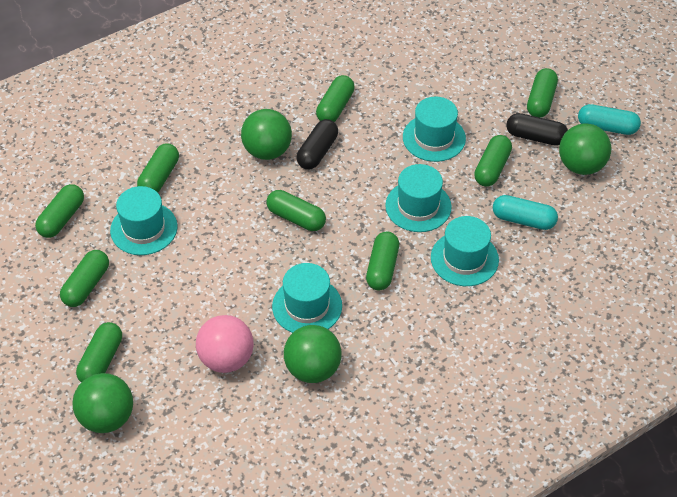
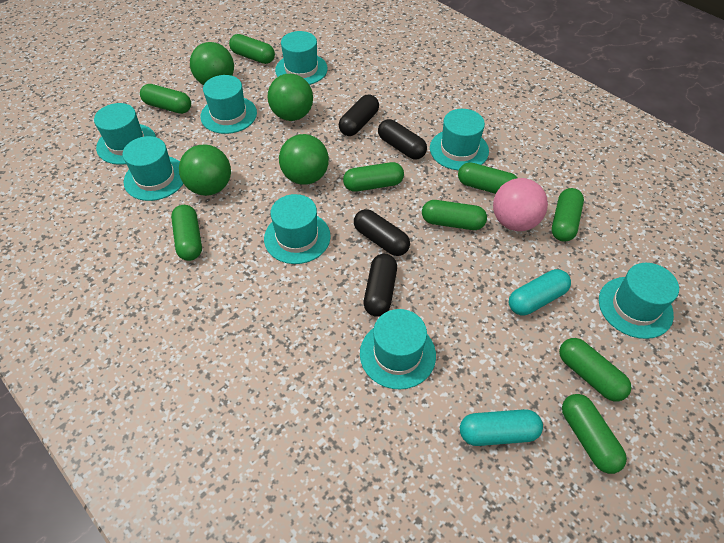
black capsule: [297,119,338,169] [506,113,568,146] = 2 -> [339,94,379,136] [354,209,410,256] [364,254,397,317] [378,119,427,160] = 4
turquoise hat: [110,186,177,255] [272,263,342,333] [385,164,452,232] [403,97,466,162] [431,216,499,286] = 5 -> [94,103,156,165] [123,136,183,201] [200,75,257,134] [264,194,331,264] [275,31,328,85] [360,309,436,390] [430,109,489,171] [599,263,679,339] = 8

